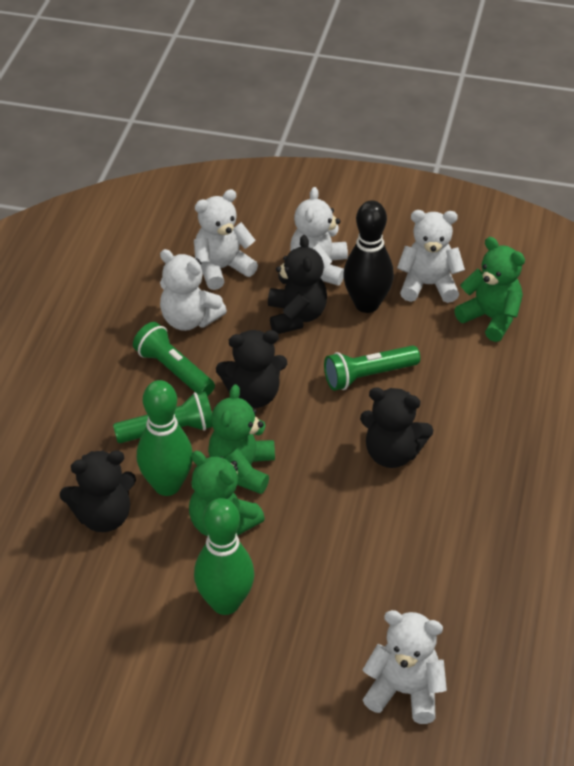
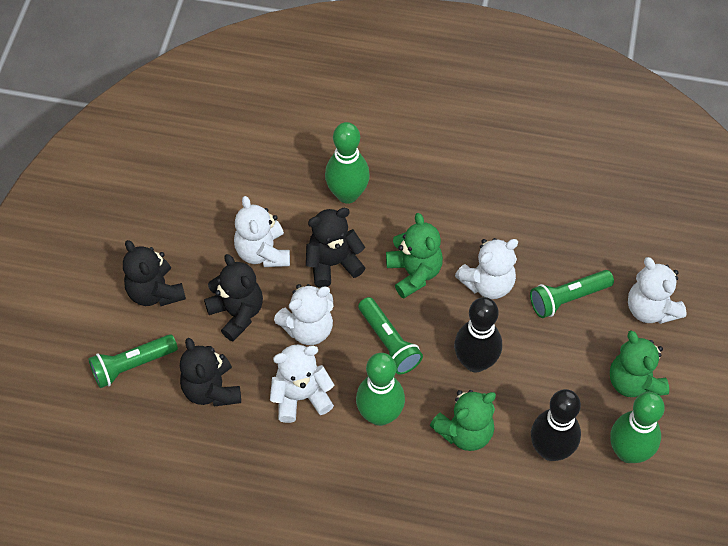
black bowling pin: [343,201,394,313] = 1 -> [454,297,502,373] [531,389,581,461] = 2
green bowling pin: [137,380,193,496] [194,498,254,615] = 2 -> [325,122,370,204] [356,353,405,426] [610,392,665,463] = 3

